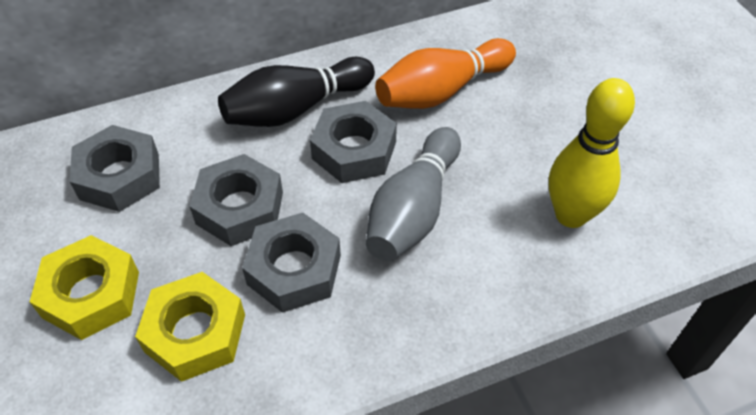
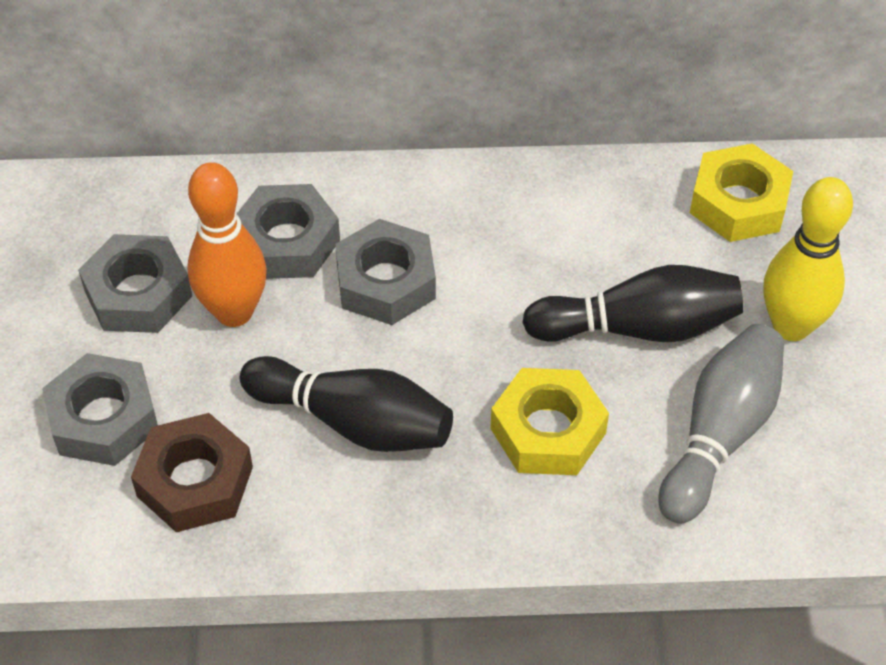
black bowling pin: [218,57,375,127] = 1 -> [240,356,453,452] [522,265,743,342] = 2
brown nut: none = 0 -> [131,413,253,532] = 1

